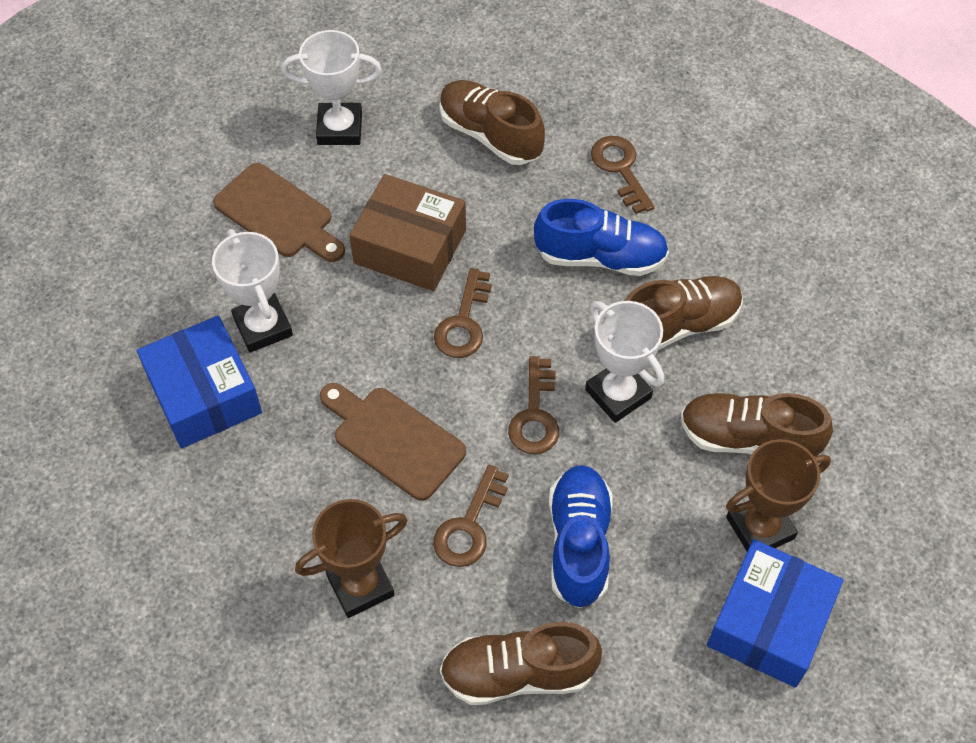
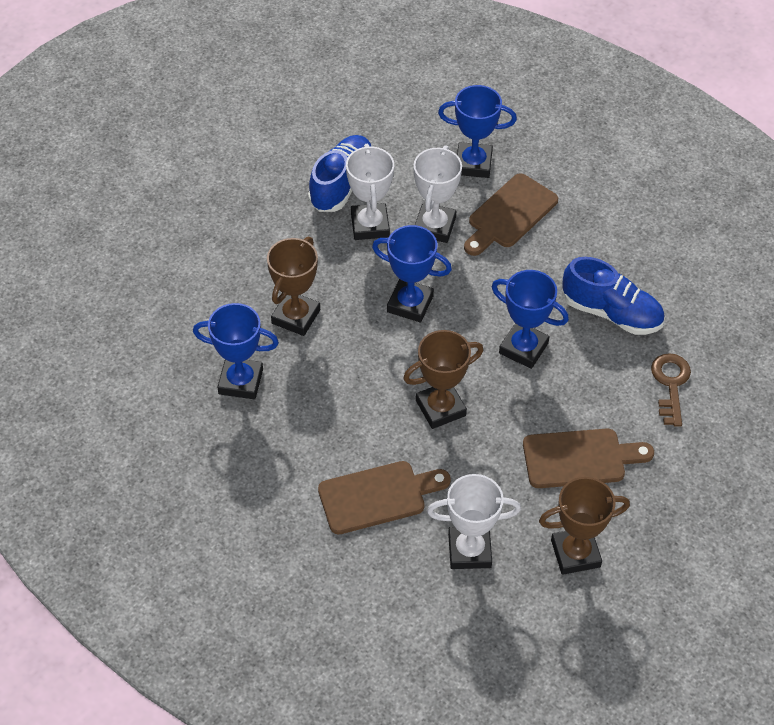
blue box: [137,316,262,448] [707,539,843,688] = 2 -> none = 0
blue trophy: none = 0 -> [193,303,279,399] [372,225,452,322] [438,85,517,178] [491,270,569,369] = 4
brown box: [350,174,466,291] = 1 -> none = 0
brown cutting board: [213,163,345,262] [320,383,466,501] = 2 -> [318,461,451,534] [464,173,558,256] [523,429,654,488] = 3
brown key: [433,465,508,567] [434,268,492,358] [508,356,559,454] [591,136,655,214] = 4 -> [651,353,691,427] = 1
brown shoe: [439,80,545,165] [440,622,602,705] [624,276,743,350] [681,393,833,456] = 4 -> none = 0
brown trophy: [295,499,408,618] [726,439,831,551] = 2 -> [267,237,320,336] [403,330,483,429] [539,477,630,575] = 3

